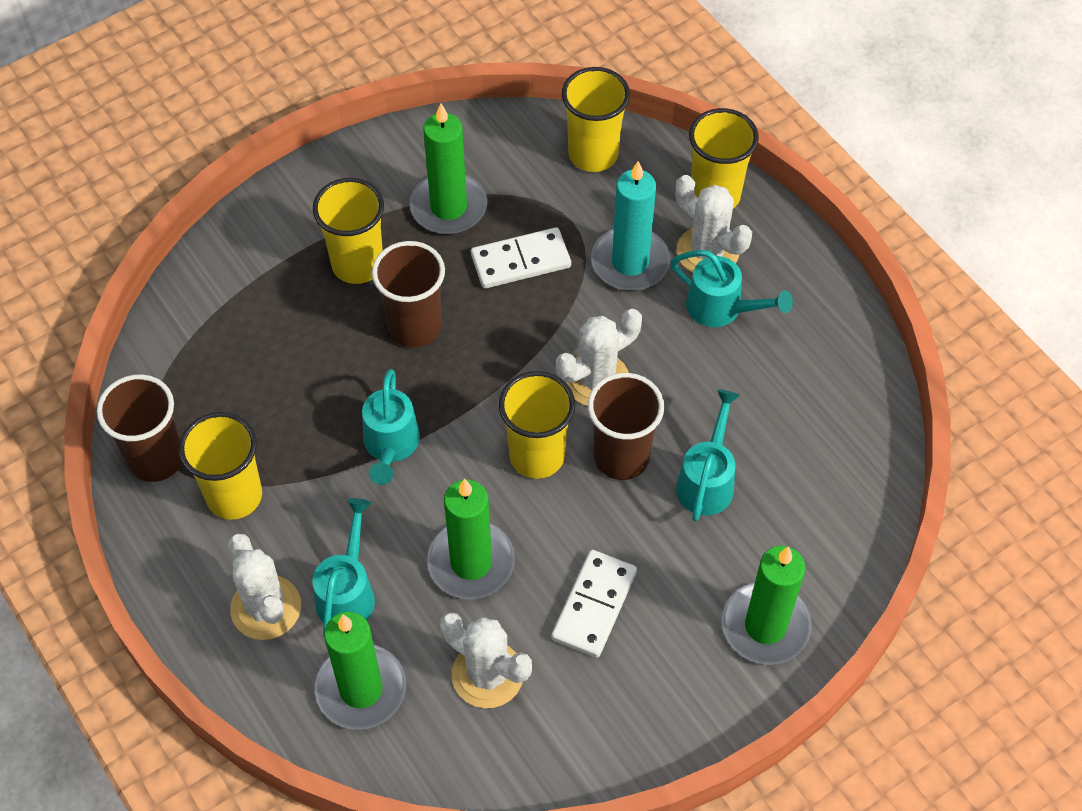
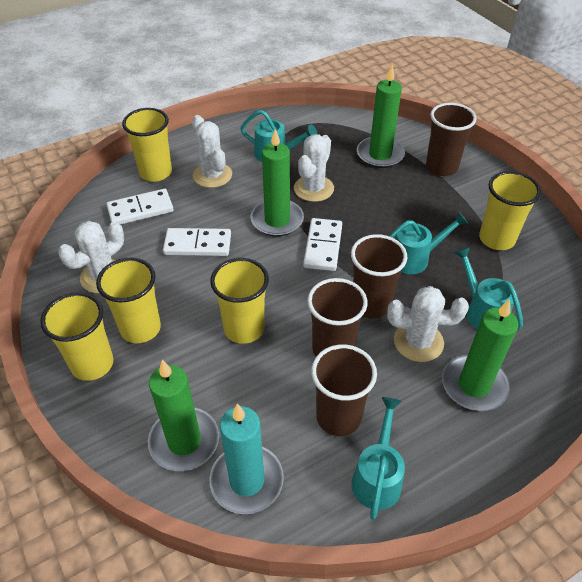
brown cup: [97,374,182,482] [372,241,445,348] [588,373,664,480] = 3 -> [307,278,368,357] [311,344,377,436] [351,234,407,319] [426,103,477,176] = 4
white domino: [471,227,571,289] [551,550,637,658] = 2 -> [106,189,174,225] [163,228,231,256] [303,218,342,271] = 3

